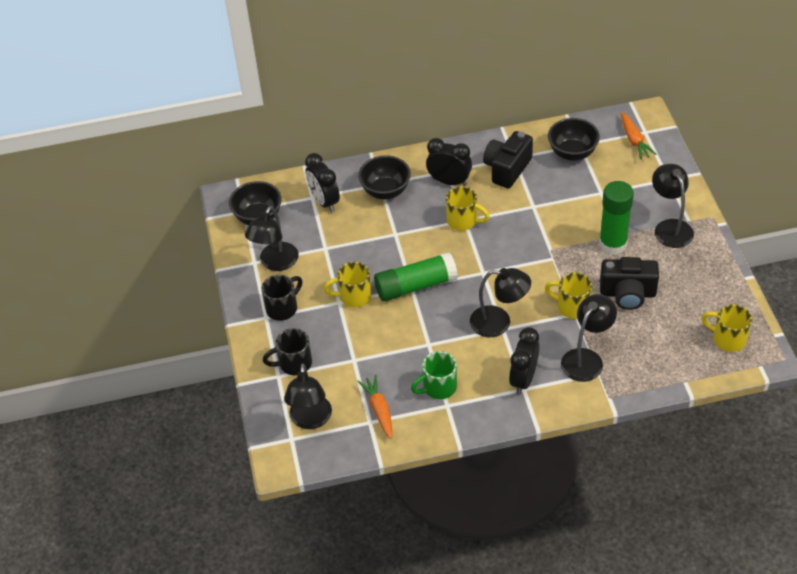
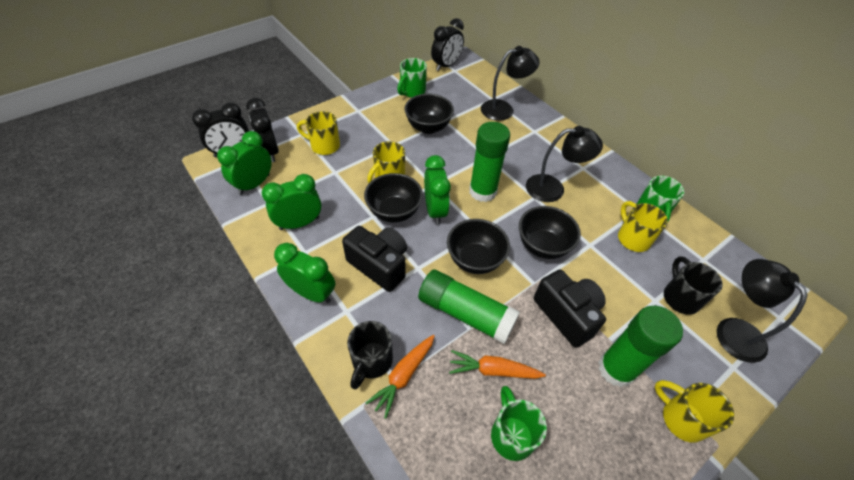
black bowl: [229,181,282,225] [358,155,411,199] [548,118,600,161] = 3 -> [364,173,423,223] [404,94,454,134] [447,219,510,274] [519,206,581,259] = 4
black lamp: [245,206,299,271] [284,363,332,429] [470,268,531,337] [561,294,617,382] [652,164,694,248] = 5 -> [481,46,540,121] [526,126,603,202] [717,259,807,363] = 3
green clock: none = 0 -> [217,131,272,195] [262,174,322,230] [274,243,335,303] [424,155,451,225] = 4
green glue stick: [374,252,458,302] [599,181,634,255] = 2 -> [418,269,520,344] [469,122,510,202] [598,306,683,387] = 3
green mug: [411,351,457,399] = 1 -> [397,58,427,98] [491,386,547,461] [637,176,684,221] = 3

